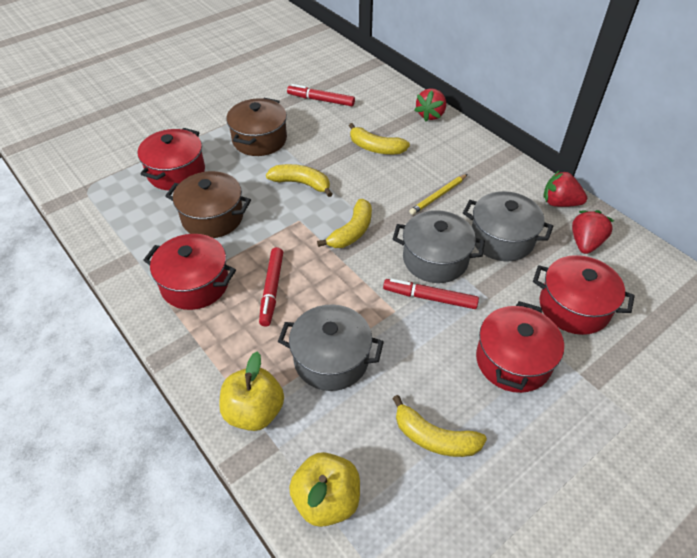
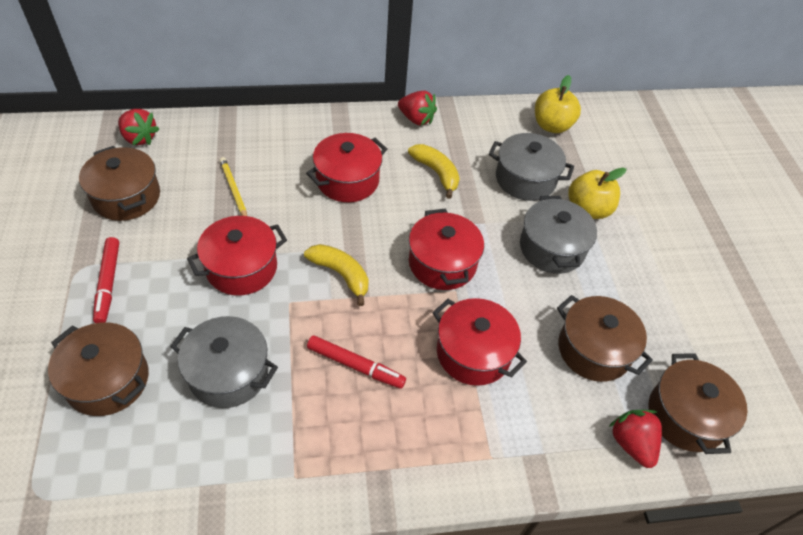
brown pot: [166,171,251,238] [226,98,287,156] = 2 -> [48,322,149,416] [79,146,160,221] [557,295,653,382] [649,353,747,454] = 4
red marker: [259,247,283,327] [287,84,355,106] [383,278,479,309] = 3 -> [93,237,119,323] [307,336,406,389] = 2
yellow banana: [266,164,332,197] [317,199,372,248] [349,123,410,154] [392,395,487,457] = 4 -> [304,244,369,306] [408,144,460,199] = 2

